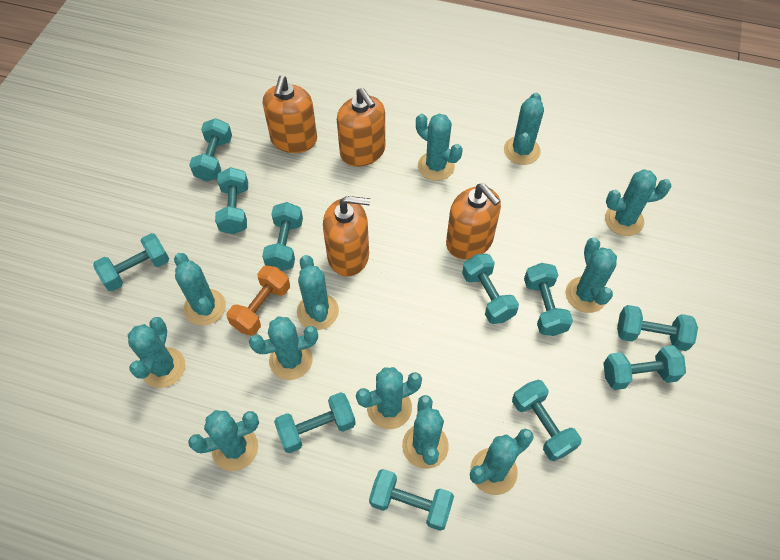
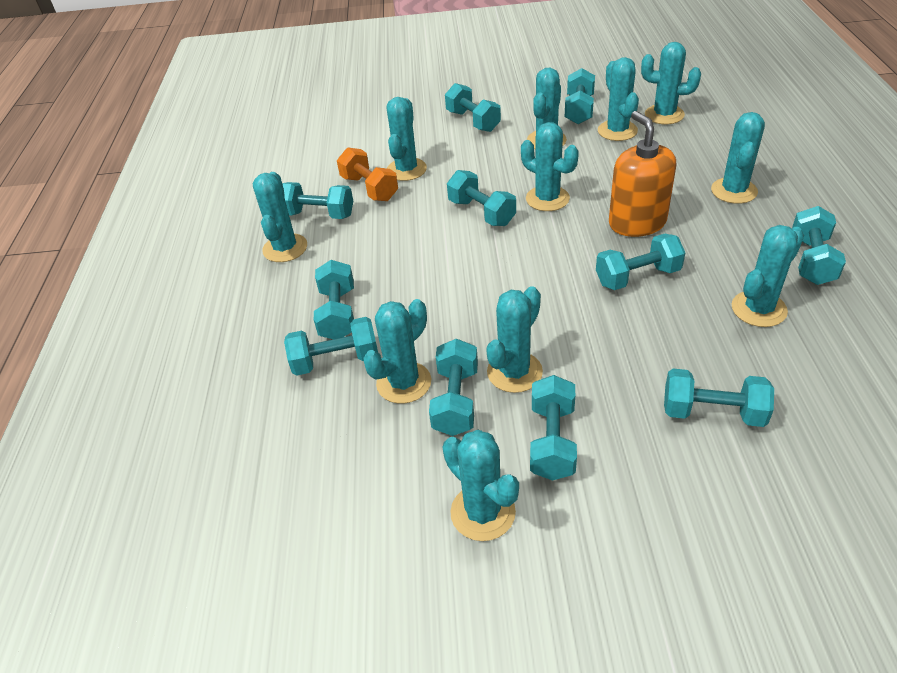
orange soap dispenser: [263,76,317,153] [323,196,370,277] [337,88,385,167] [446,184,501,259] = 4 -> [609,111,676,237] = 1
turquoise cactus: [128,317,185,388] [174,253,226,326] [188,410,259,471] [249,316,318,380] [297,255,339,330] [356,367,422,429] [402,395,449,469] [416,113,463,181] [470,429,534,495] [504,93,544,165] [566,238,617,313] [605,169,671,236] = 12 -> [253,172,307,262] [363,299,431,404] [387,97,427,181] [443,430,519,541] [486,286,543,393] [521,122,579,211] [527,67,567,149] [598,57,639,141] [641,42,701,124] [711,112,765,204] [732,225,804,327] = 11

